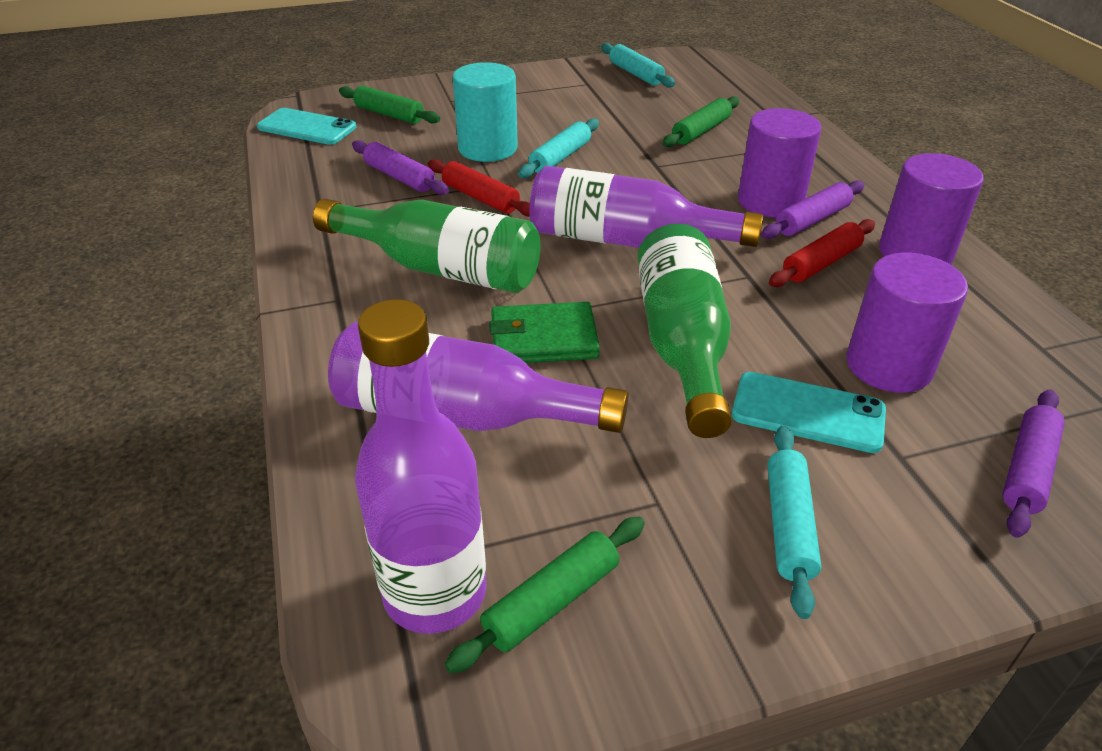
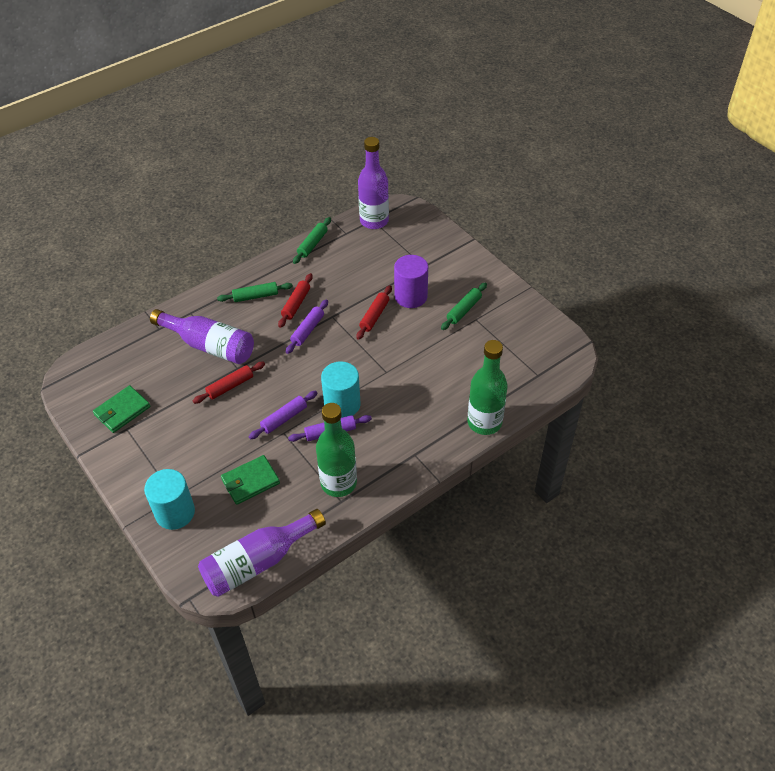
green wallet: [489,302,600,363] = 1 -> [93,385,150,433] [221,455,280,505] = 2
purple cylinder: [738,108,821,218] [846,253,968,393] [879,153,984,264] = 3 -> [394,255,428,308] = 1
red rolling pin: [428,159,530,217] [769,219,875,287] = 2 -> [193,362,265,404] [278,273,313,328] [356,285,392,340] = 3
turquoise cylinder: [452,62,518,162] = 1 -> [144,469,195,530] [321,361,361,418] = 2
turquoise phone: [257,108,356,145] [732,372,886,453] = 2 -> none = 0
turquoise rolling pin: [518,119,599,178] [601,43,675,88] [767,426,821,619] = 3 -> none = 0

